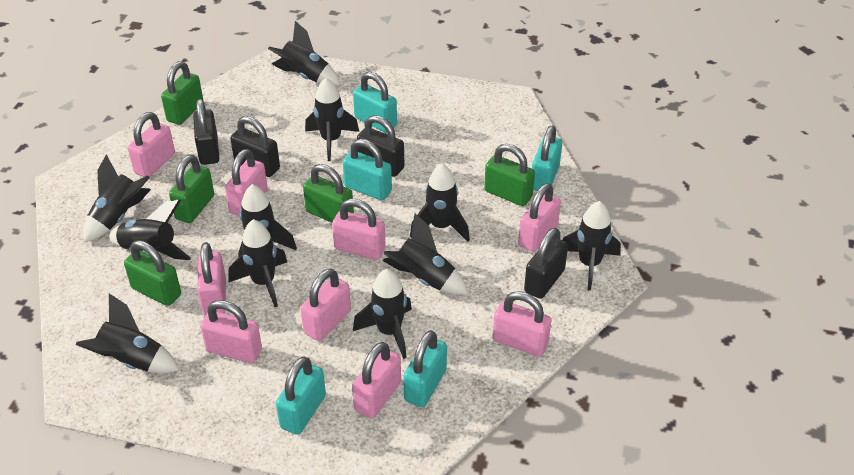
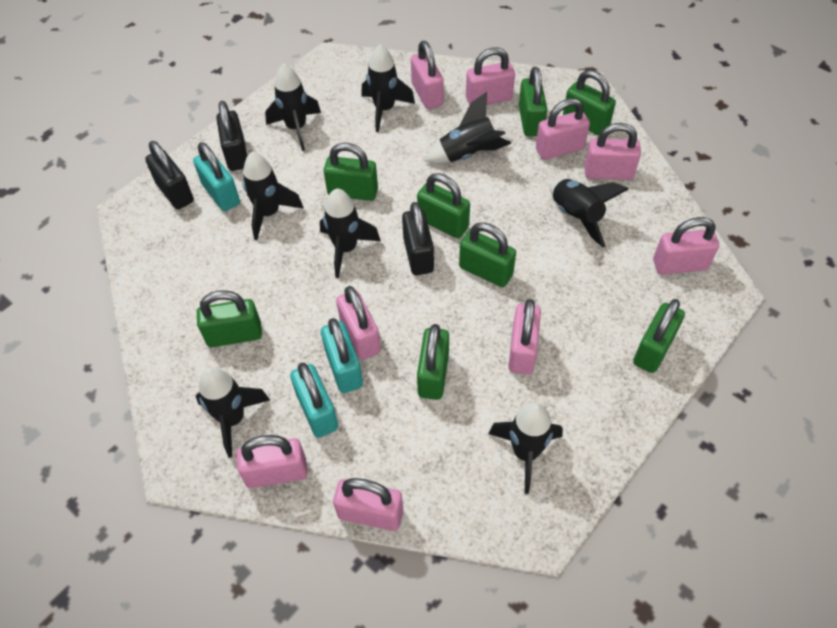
black padlock: [193,99,219,165] [230,116,280,177] [357,115,404,177] [524,228,568,299] = 4 -> [145,141,194,209] [216,101,247,171] [402,202,434,275] = 3
black rocket: [75,293,179,373] [83,154,151,242] [109,199,191,260] [229,219,287,307] [238,184,297,258] [268,21,340,85] [305,78,359,161] [353,269,412,359] [383,213,468,295] [410,164,470,242] [563,201,621,291] = 11 -> [196,367,270,458] [242,152,304,240] [265,64,321,151] [320,188,381,278] [361,44,415,132] [425,92,511,164] [488,402,563,494] [550,179,629,247] = 8
green padlock: [124,240,181,306] [161,61,203,125] [169,155,214,223] [303,164,354,223] [484,144,535,206] = 5 -> [197,290,262,347] [324,143,378,201] [417,173,470,238] [417,324,449,400] [459,222,516,287] [519,67,547,137] [563,70,616,136] [633,299,685,373] = 8
turquoise padlock: [276,356,326,435] [343,139,392,200] [353,72,397,133] [403,330,447,407] [532,125,562,191] = 5 -> [193,142,240,211] [290,363,338,438] [321,318,363,393] = 3

